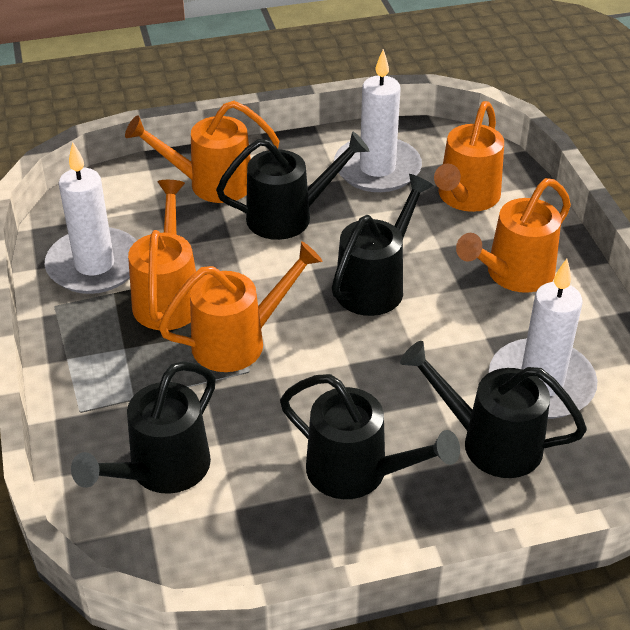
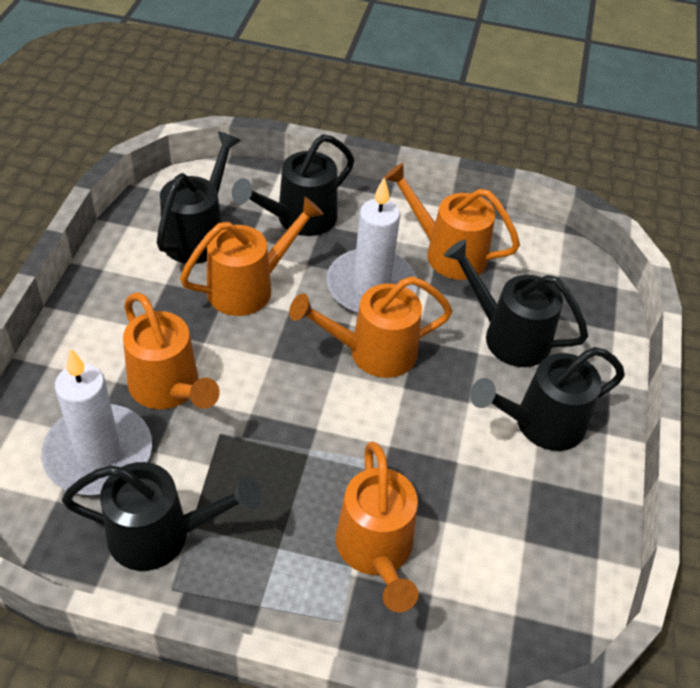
white candle: [45,142,137,294] [334,49,422,192] [489,259,598,419] = 3 -> [41,348,152,495] [326,178,418,314] = 2

